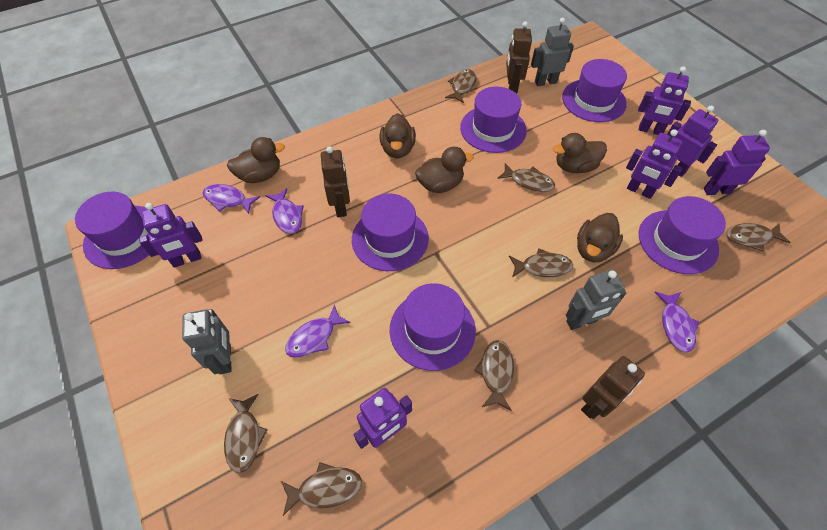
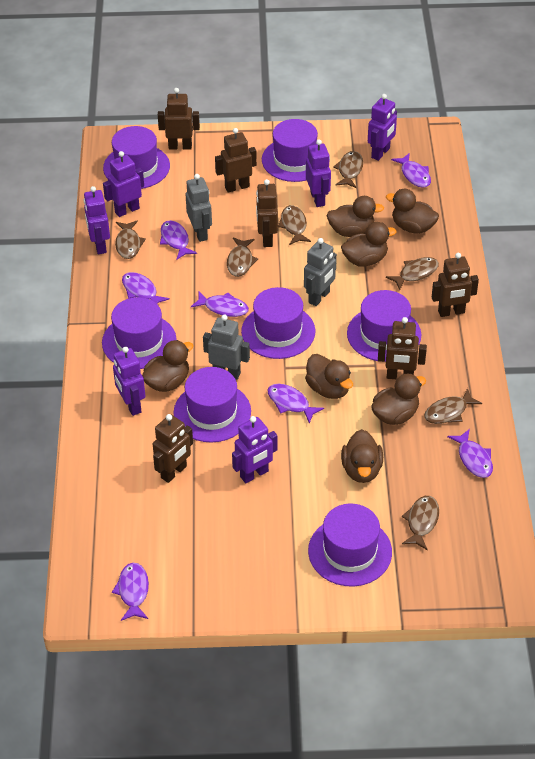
brown duck: [227,137,285,183] [380,113,416,158] [415,147,474,193] [553,133,607,173] [577,213,623,262] = 5 -> [142,340,194,392] [305,354,353,399] [326,196,384,237] [341,222,396,267] [341,429,383,483] [371,373,426,425] [386,189,439,234] = 7
brown robot: [321,146,350,217] [506,21,532,93] [581,356,645,419] = 3 -> [153,414,193,483] [158,88,200,150] [215,128,257,193] [256,179,278,247] [378,317,427,379] [432,253,479,317] = 6
purple fish: [203,184,260,214] [265,188,304,234] [285,304,351,358] [654,292,699,352] = 4 -> [112,563,149,621] [122,272,170,304] [160,220,197,260] [191,292,249,317] [268,384,324,423] [391,153,431,188] [447,429,493,478] = 7
purple hat: [75,192,149,269] [352,194,429,271] [390,283,476,371] [460,86,527,153] [562,59,627,122] [639,196,726,274] = 6 -> [102,297,177,369] [103,126,170,189] [173,367,251,442] [241,287,316,359] [262,119,318,182] [308,504,392,587] [347,290,421,362] = 7

